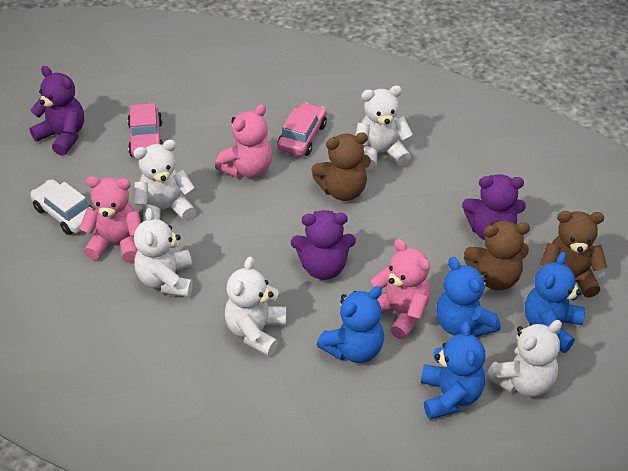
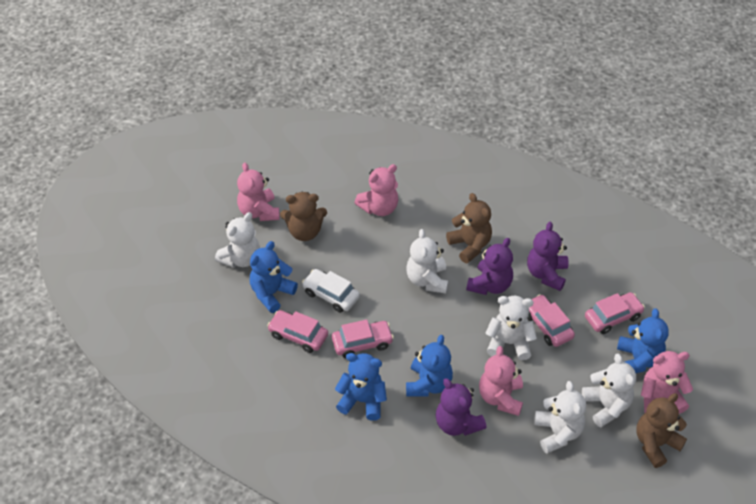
pink car: [128,103,163,157] [277,102,327,156] = 2 -> [267,310,328,353] [332,319,394,358] [527,294,575,347] [585,292,645,334] = 4
pink teddy bear: [79,176,141,262] [215,104,272,178] [371,239,431,339] = 3 -> [237,163,280,221] [354,164,399,216] [479,346,523,416] [641,351,693,414] = 4

